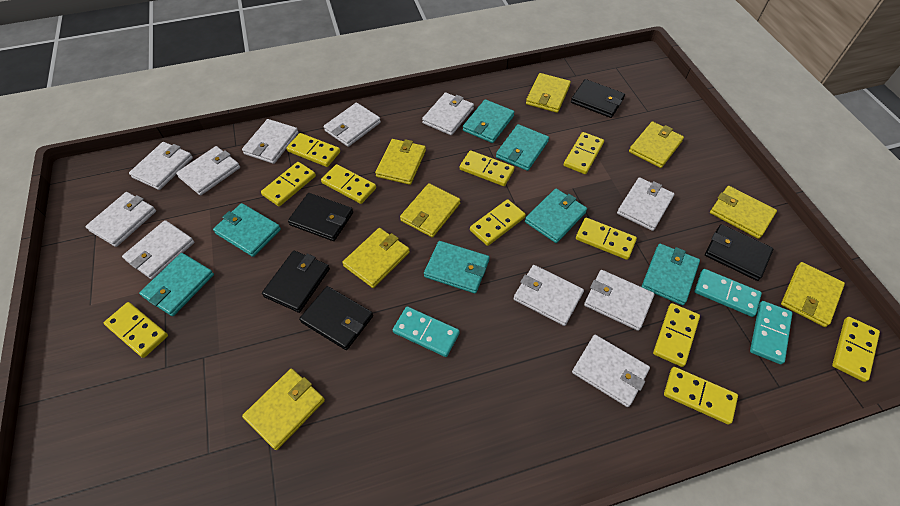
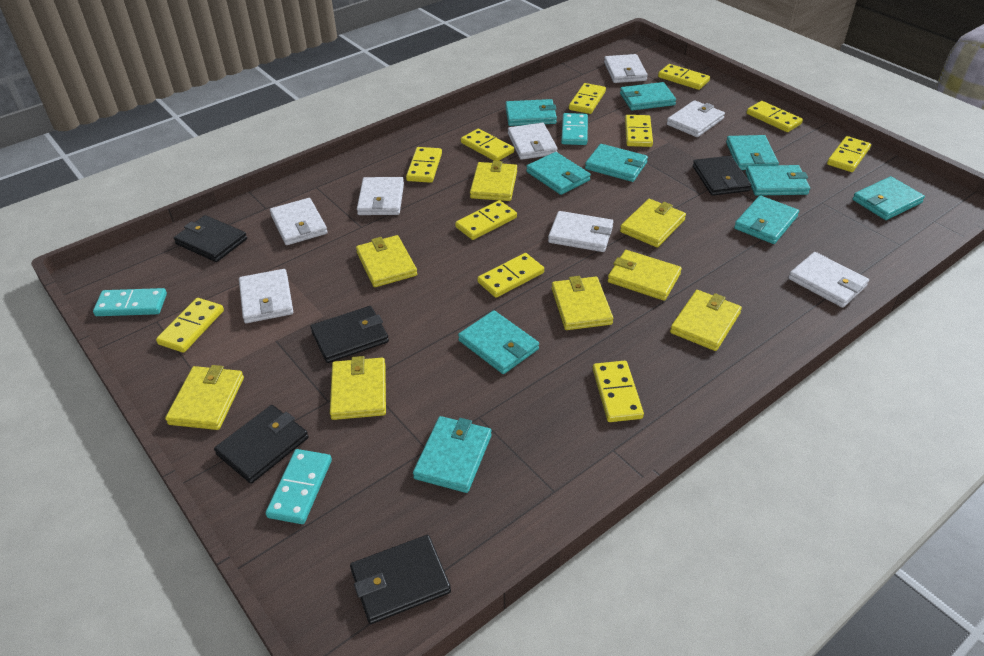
turquoise wallet: [139,253,214,316] [213,203,281,257] [424,241,489,293] [463,99,515,143] [496,124,549,171] [525,188,587,243] [642,244,700,305] = 7 -> [413,416,492,493] [458,310,539,374] [506,99,557,126] [526,152,591,195] [585,144,648,182] [620,82,676,110] [726,135,779,170] [734,196,799,244] [745,165,810,196] [853,176,925,220] = 10
white wallet: [86,192,156,247] [122,220,194,279] [129,142,193,190] [176,146,240,196] [242,119,299,164] [324,103,381,147] [422,92,474,135] [514,265,584,326] [572,335,650,407] [584,270,655,331] [617,177,674,231] = 11 -> [239,269,293,323] [270,198,328,245] [357,177,404,215] [508,123,558,160] [548,211,613,252] [604,54,648,83] [667,100,725,137] [788,252,869,308] = 8

